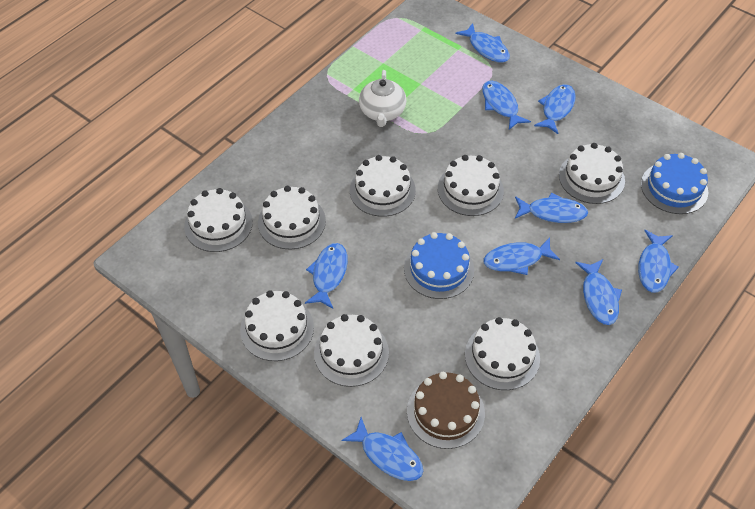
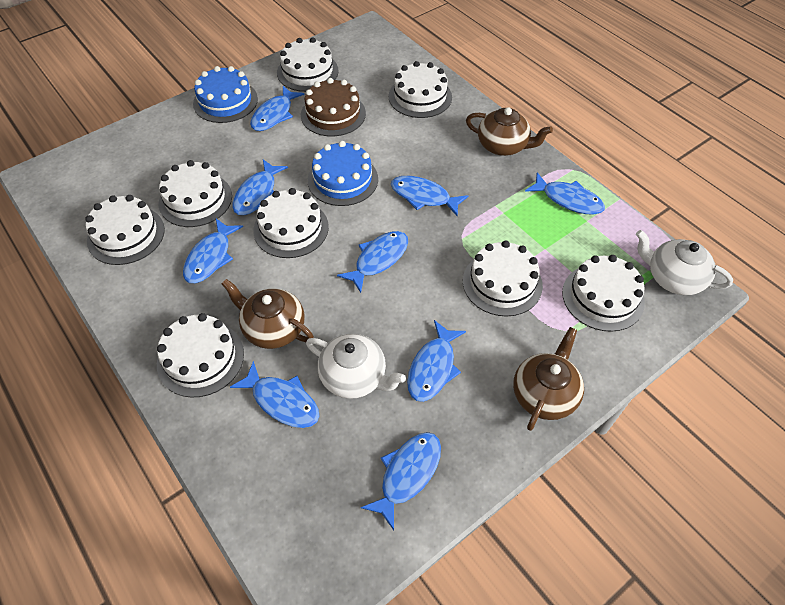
brown teapot: none = 0 -> [222,279,314,349] [466,107,553,156] [513,327,584,431] = 3
white teapot: [359,70,406,127] = 1 -> [306,334,406,399] [636,230,733,295] = 2

